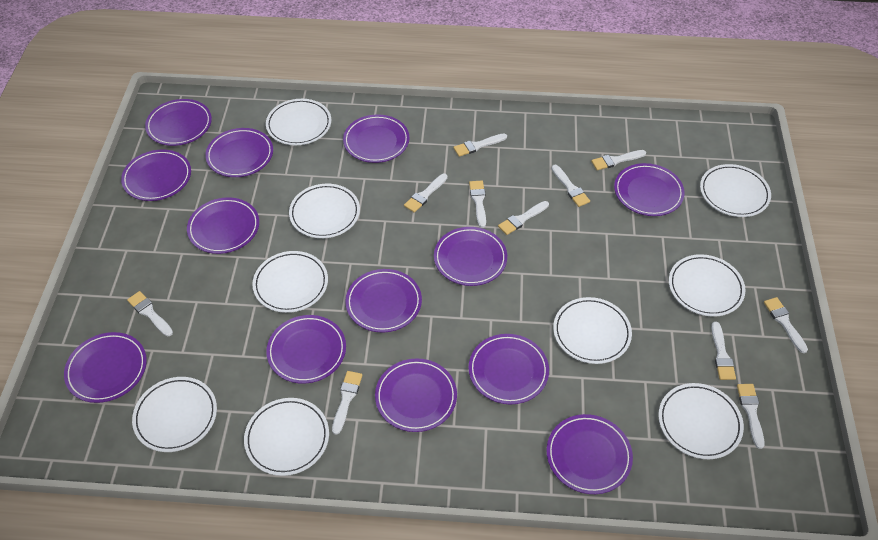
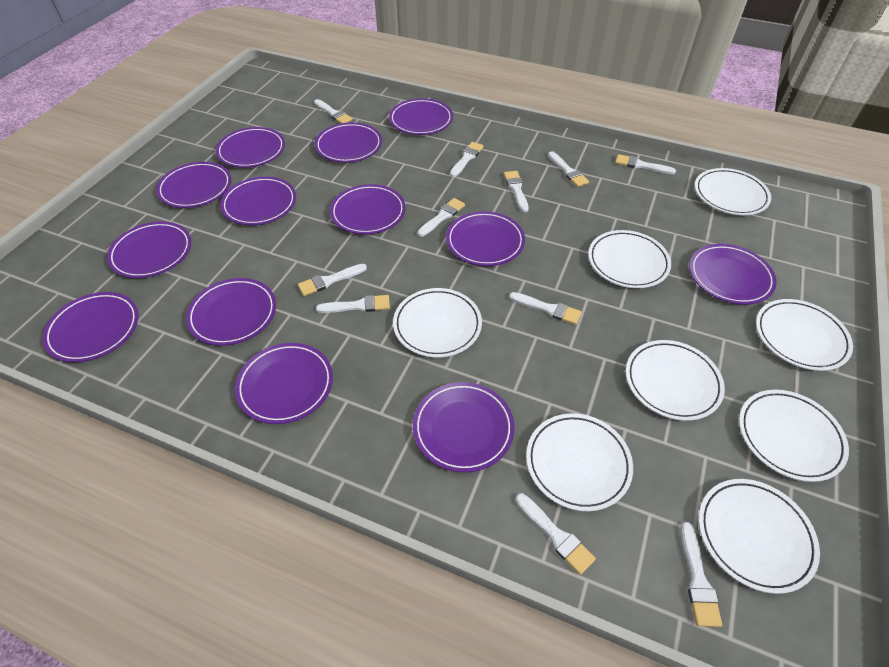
white plate: [132,377,217,452] [244,398,329,476] [252,251,328,313] [266,99,331,145] [289,184,360,238] [553,297,632,364] [658,383,744,459] [669,254,746,317] [700,164,771,217] = 9 -> [393,288,482,358] [526,413,633,511] [588,230,671,288] [626,340,725,421] [695,168,771,215] [699,479,820,594] [739,390,849,482] [756,299,853,371] = 8

